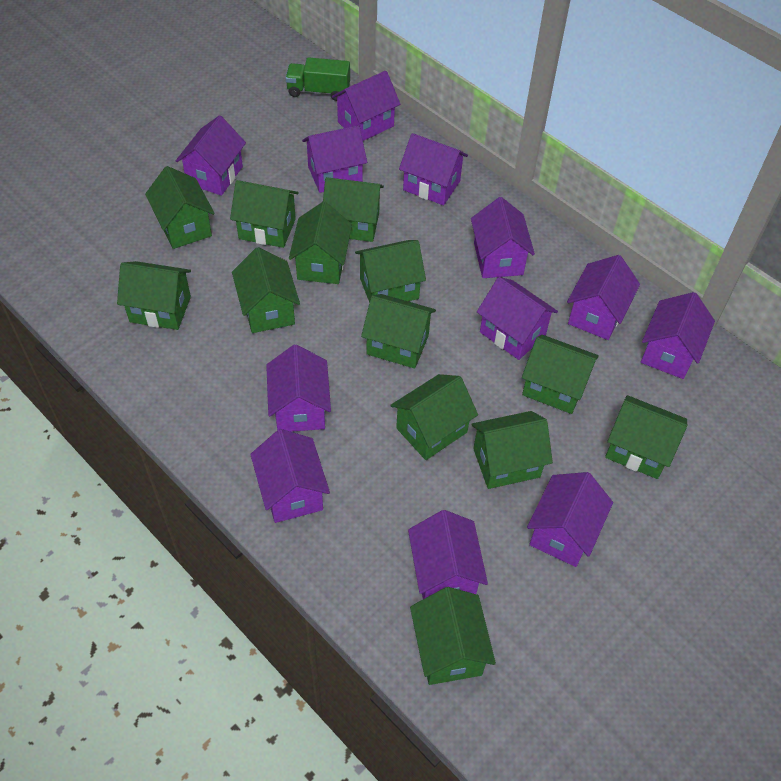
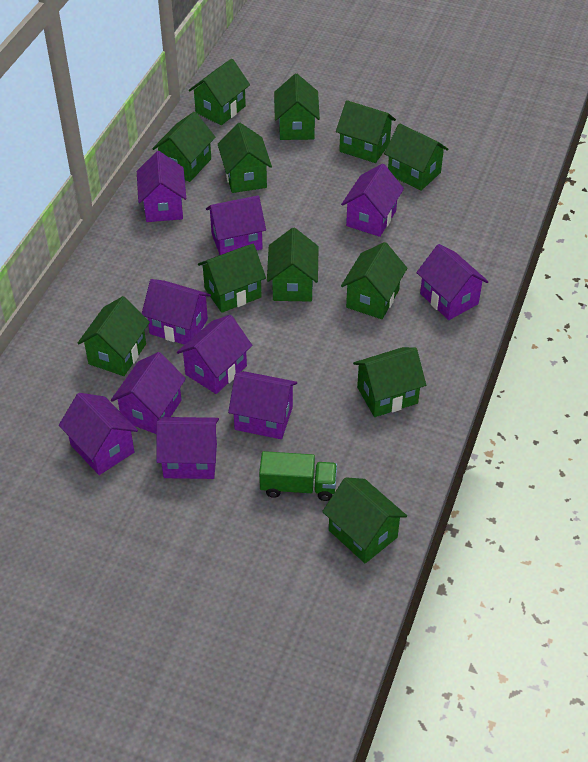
green house: [117,261,191,330] [145,166,215,249] [230,180,299,248] [232,247,300,333] [289,202,352,284] [323,177,384,242] [355,240,426,303] [361,294,436,368] [390,374,478,460] [410,587,496,685] [471,411,553,489] [522,335,599,414] [605,395,687,479] = 13 -> [78,296,150,376] [152,112,215,182] [189,59,250,125] [198,244,266,313] [218,123,272,193] [267,228,319,302] [274,74,320,140] [322,477,407,563] [336,100,396,163] [341,242,407,319] [353,347,426,417] [384,123,449,191] = 12
purple house: [176,115,246,196] [250,429,330,523] [266,344,331,432] [302,125,367,193] [332,71,400,141] [399,133,468,205] [408,510,488,599] [471,197,535,278] [477,277,558,360] [527,472,613,567] [567,255,640,340] [641,292,715,379] = 12 -> [59,393,138,475] [111,352,186,434] [137,151,186,222] [142,279,211,345] [156,417,219,479] [177,315,252,394] [206,195,266,255] [228,371,297,439] [341,164,404,237] [416,244,489,320] = 10

